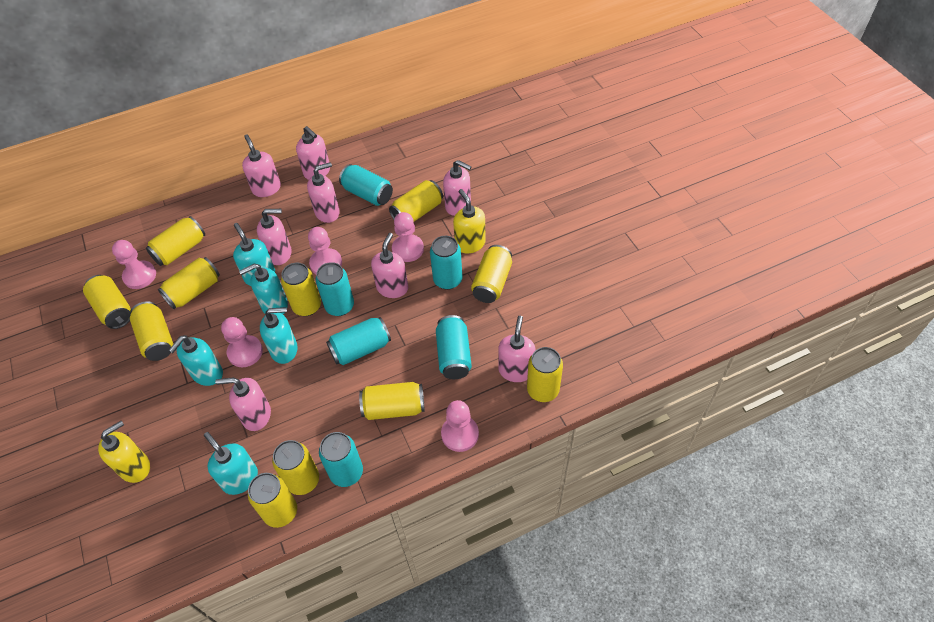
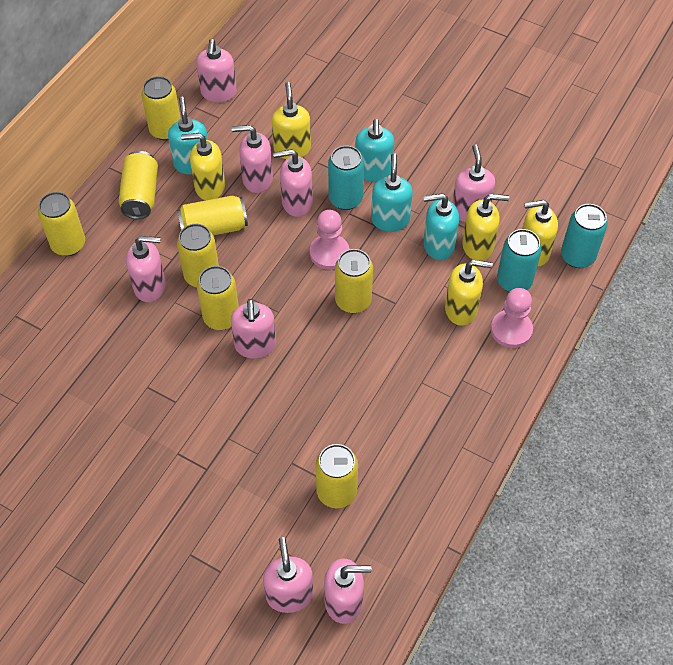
pink pawn: [112,240,156,289] [221,317,263,367] [308,227,342,274] [392,212,424,262] [441,400,479,452] = 5 -> [310,210,349,270] [491,288,533,348] = 2
turquoise can: [316,262,354,316] [319,432,363,487] [326,317,391,365] [339,164,393,206] [430,236,462,290] [436,315,472,379] = 6 -> [328,146,364,210] [497,229,542,292] [561,204,608,268] = 3
turquoise soap dispenser: [168,335,223,386] [204,432,258,495] [233,223,275,286] [239,264,288,314] [260,307,298,364] = 5 -> [168,96,208,174] [355,119,395,181] [371,153,413,232] [423,193,459,260] = 4
yellow can: [83,275,131,329] [130,301,173,361] [146,216,205,266] [158,257,220,309] [248,473,297,528] [272,440,319,495] [281,263,321,316] [359,382,425,420] [389,180,443,222] [471,245,512,303] [527,347,563,402] = 11 -> [38,192,85,256] [119,151,158,219] [141,76,181,140] [177,196,248,235] [177,224,219,287] [197,266,239,330] [315,444,358,508] [335,249,373,313] = 8
yellow soap dispenser: [98,421,150,483] [453,189,486,254] = 2 -> [181,133,225,200] [272,82,311,159] [445,260,493,326] [462,194,509,261] [523,200,558,267] = 5

